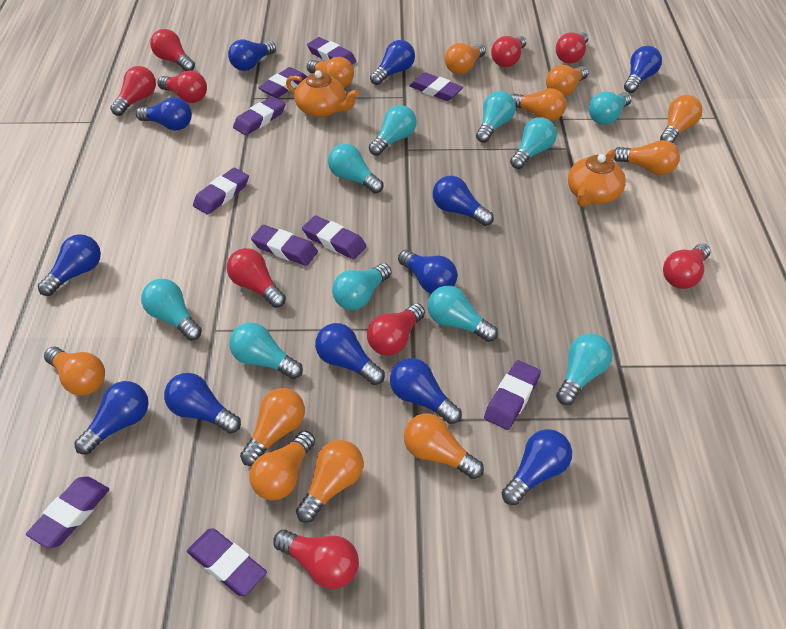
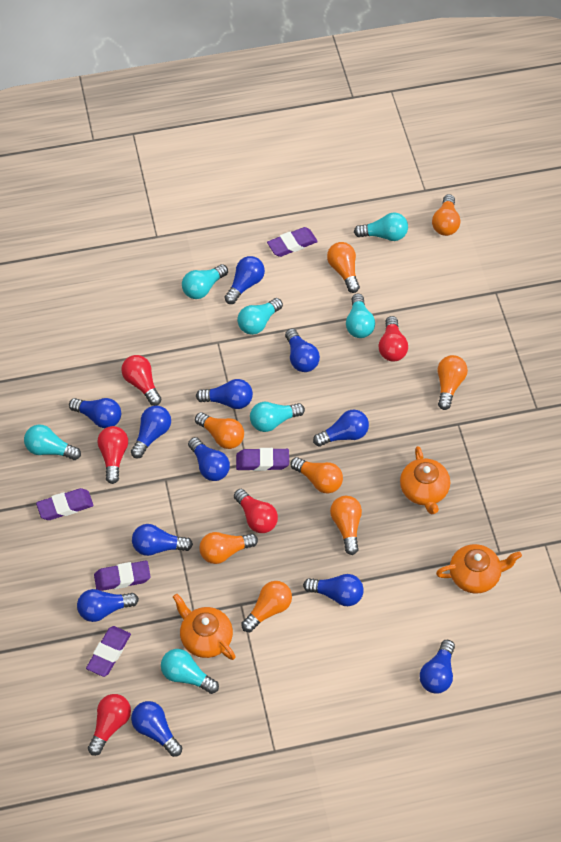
orange light bulb: [44,347,105,396] [240,388,305,466] [249,431,315,500] [296,440,363,523] [307,57,354,88] [404,414,484,479] [445,43,486,74] [511,88,566,121] [546,65,588,97] [614,140,680,175] [660,95,702,143] = 11 -> [195,412,244,449] [199,532,258,564] [241,581,292,632] [290,457,343,493] [327,242,360,293] [330,496,362,555] [432,194,460,236] [437,355,468,410] = 8
orange teapot: [286,70,359,118] [568,149,626,207] = 2 -> [173,594,236,660] [400,446,450,514] [436,544,522,594] = 3
purple eraser: [26,476,110,548] [187,529,267,596] [193,168,249,215] [233,96,285,135] [251,225,318,266] [258,67,307,98] [302,215,366,259] [307,37,356,65] [409,73,463,101] [484,360,541,430] = 10 -> [36,488,94,520] [86,626,131,677] [94,561,151,591] [236,448,289,471] [267,227,318,257] = 5
red light bulb: [110,66,156,116] [150,29,195,71] [158,70,207,103] [227,248,286,308] [273,530,359,589] [367,303,425,356] [491,36,526,67] [556,32,588,64] [663,243,711,289] = 9 -> [88,694,131,756] [98,426,128,484] [121,355,162,406] [234,489,278,533] [378,316,408,362] = 5
turquoise light bulb: [141,279,202,341] [229,322,303,379] [328,144,383,193] [332,263,392,310] [369,105,416,156] [427,285,498,342] [476,91,516,143] [510,117,557,169] [556,334,612,405] [589,92,632,125] = 10 -> [24,425,81,460] [161,649,219,694] [182,264,228,299] [237,298,283,335] [250,402,305,432] [346,294,375,338] [354,212,408,241] = 7

